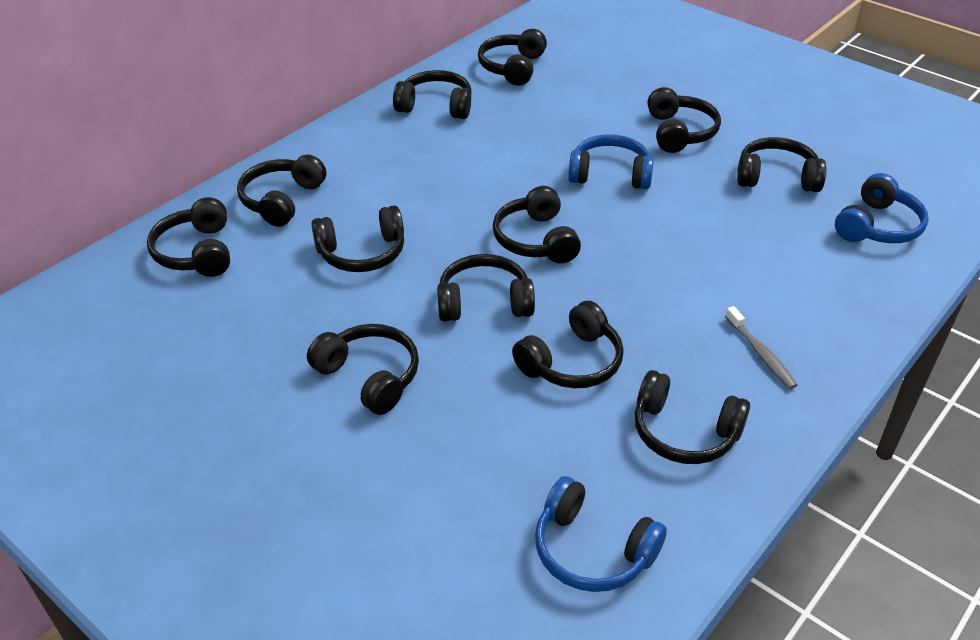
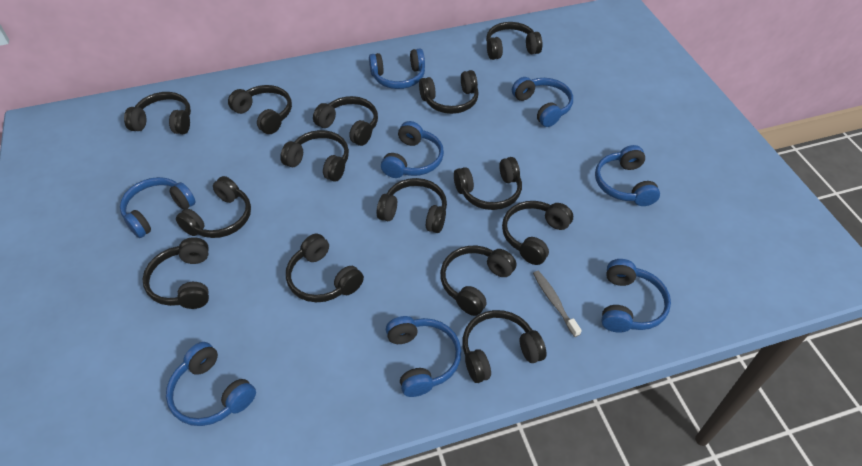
black headphones: [147,197,230,277] [237,155,326,227] [307,324,419,415] [311,205,404,272] [393,70,472,119] [437,254,535,322] [478,29,547,86] [493,186,581,263] [512,301,624,388] [634,370,750,464] [647,87,721,153] [737,137,826,192] = 12 -> [124,92,191,134] [143,237,209,309] [176,176,251,238] [228,85,292,134] [280,130,349,182] [286,234,364,302] [313,96,378,146] [377,178,447,233] [419,70,479,114] [440,246,516,316] [454,157,522,210] [462,310,547,383] [486,22,542,60] [502,201,573,265] = 14
blue headphones: [535,476,667,592] [568,134,653,189] [835,173,929,243] = 3 -> [120,177,196,238] [166,342,256,426] [369,49,425,89] [381,121,444,178] [386,316,461,397] [512,77,573,127] [595,145,660,206] [601,259,671,333] = 8

